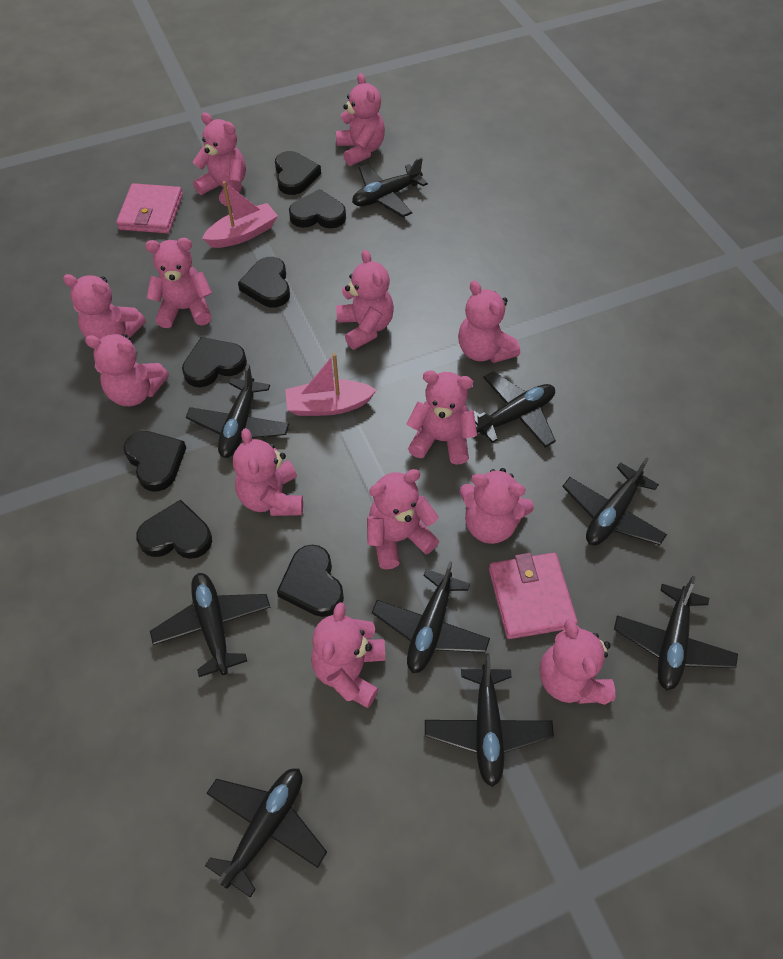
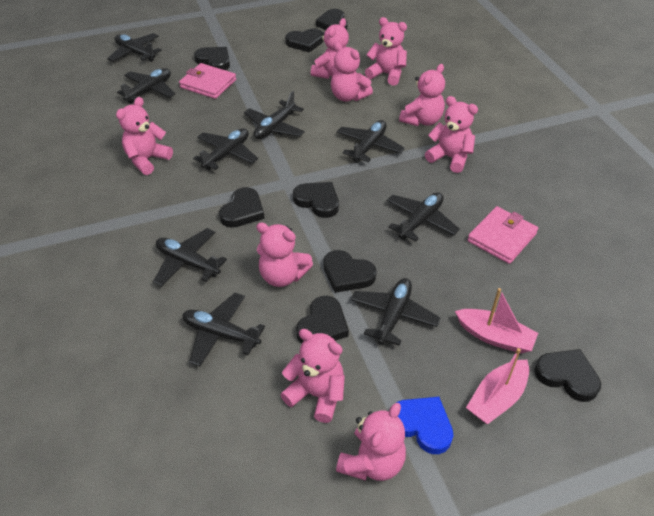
black heart: [123,431,186,492] [136,500,212,559] [182,337,247,387] [238,257,290,307] [275,151,321,195] [277,545,344,617] [289,189,346,228] = 7 -> [194,47,230,70] [219,187,265,228] [286,29,323,53] [293,182,339,218] [296,296,349,344] [316,9,348,30] [323,250,376,293] [534,349,601,402] = 8
blue heart: none = 0 -> [396,397,453,454] = 1
pink teddy bear: [63,274,146,339] [85,334,169,406] [145,238,212,328] [193,112,246,206] [233,428,303,516] [311,602,385,708] [336,73,385,166] [336,250,394,350] [367,469,439,569] [406,370,477,465] [458,281,520,363] [459,468,534,544] [540,619,615,705] = 13 -> [116,97,173,175] [256,222,313,287] [280,329,345,423] [311,18,349,79] [331,42,373,101] [336,403,406,481] [365,17,407,86] [399,64,445,126] [425,96,478,173] = 9

